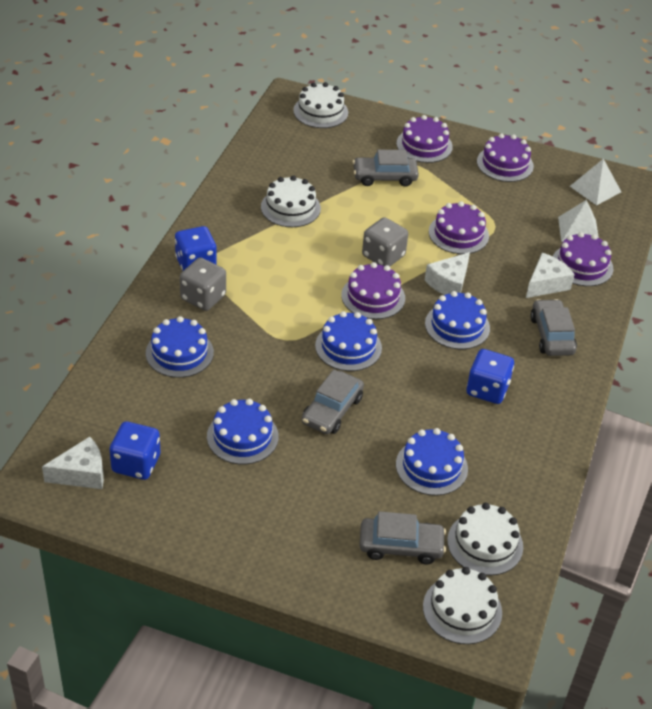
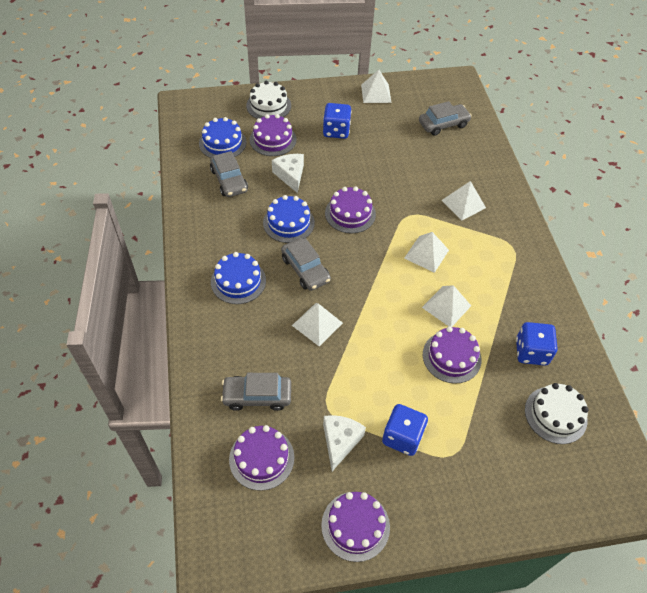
blue cake: [146,316,214,378] [207,399,279,464] [315,311,382,371] [396,428,468,496] [425,291,490,349] = 5 -> [199,117,246,158] [211,252,266,304] [263,195,315,243] = 3
grey dice: [180,258,226,311] [362,217,408,266] = 2 -> none = 0
white cake: [261,175,321,227] [293,82,348,128] [423,567,502,644] [447,503,523,576] = 4 -> [246,81,291,119] [525,383,589,444] = 2
white cheese: [42,437,104,489] [425,252,470,295] [526,253,575,298] = 3 -> [272,154,304,193] [323,415,366,471] = 2
white pyramid: [558,200,599,242] [570,159,621,205] = 2 -> [292,303,343,346] [361,70,392,103] [404,232,449,273] [422,285,471,327] [441,181,486,221] = 5

